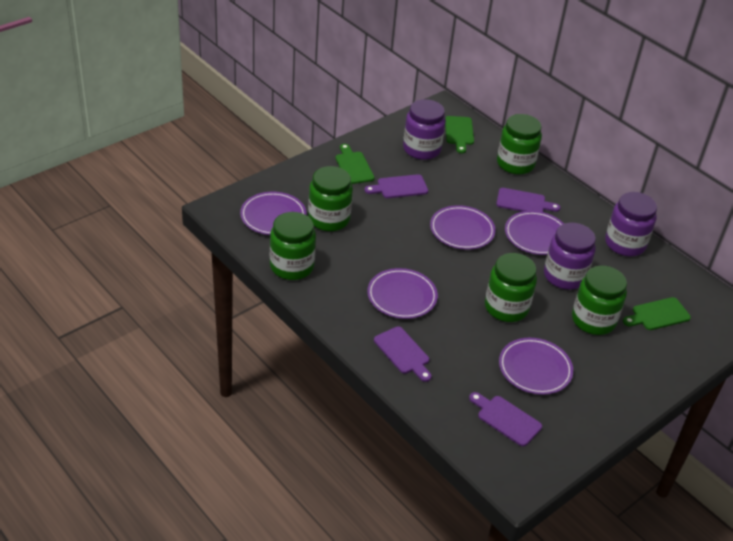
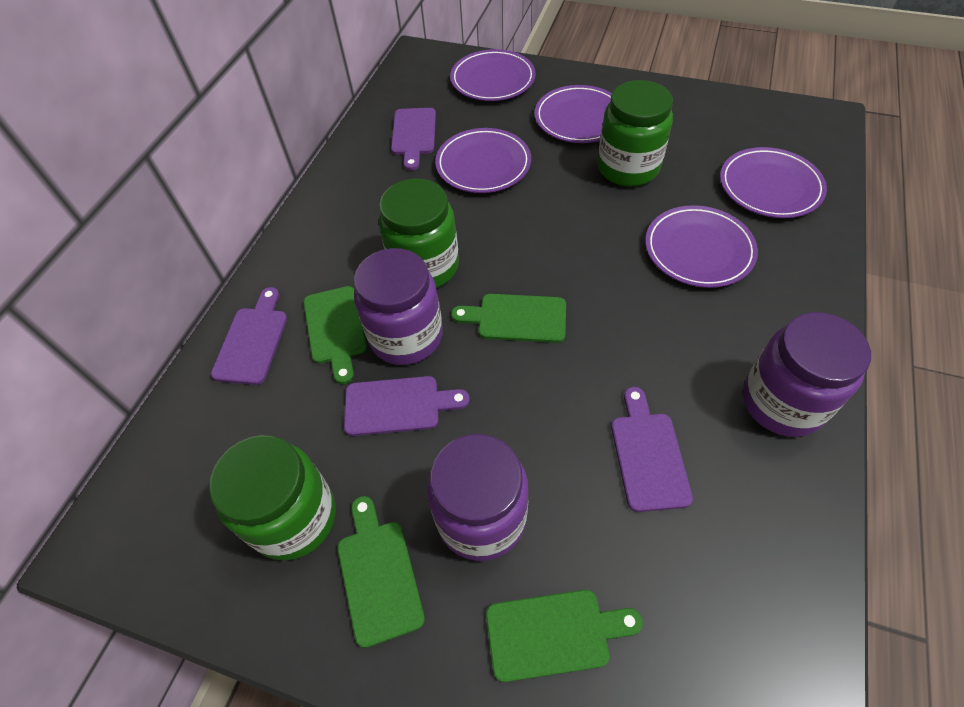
green cutting board: [335,144,375,184] [445,116,474,154] [623,297,691,330] = 3 -> [304,286,367,384] [337,496,425,648] [451,294,566,343] [486,590,643,682] = 4
green jar: [270,212,316,280] [308,166,353,231] [485,253,537,322] [497,114,542,175] [572,266,627,335] = 5 -> [209,435,336,560] [379,178,459,288] [597,80,673,187] = 3

